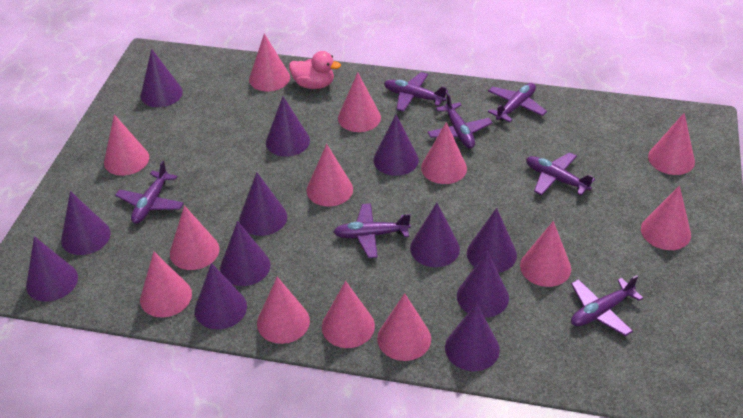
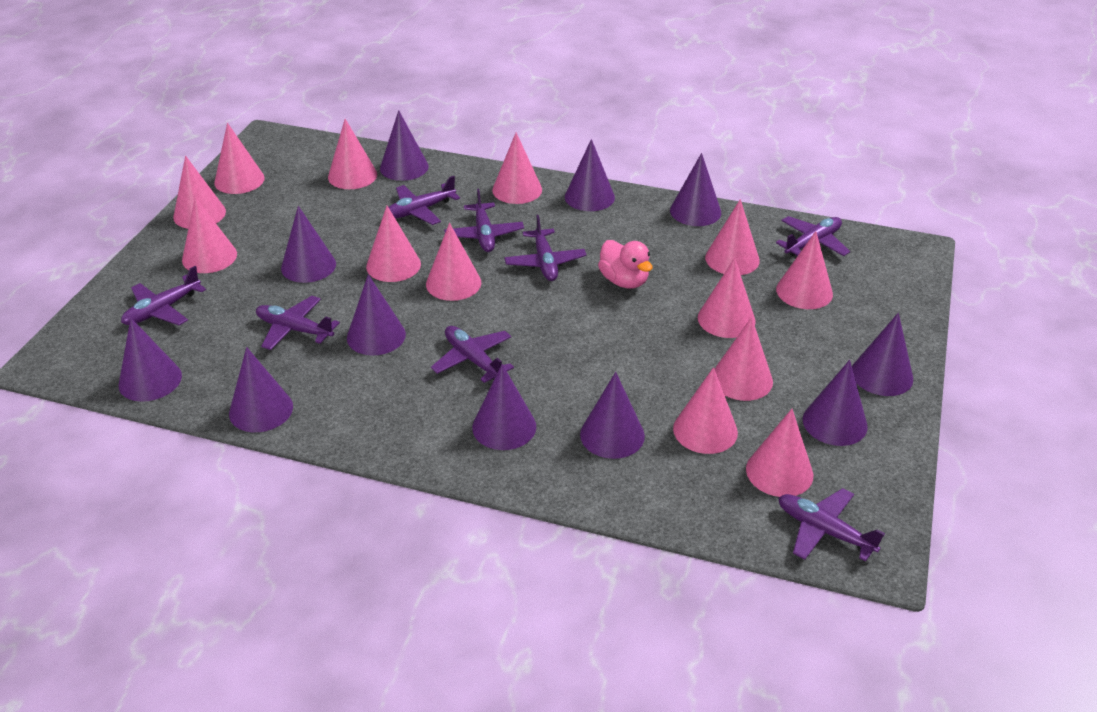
purple cone: [26,236,78,302] [61,191,111,255] [141,49,183,107] [195,263,247,329] [220,221,270,286] [239,172,287,236] [266,96,310,157] [373,115,419,176] [410,203,460,267] [445,303,500,371] [457,251,509,318] [467,208,517,273] = 12 -> [119,318,182,402] [229,347,293,432] [281,206,336,283] [347,274,406,355] [380,110,429,181] [472,364,536,450] [565,139,615,211] [580,372,645,459] [670,153,721,226] [803,360,868,446] [852,313,913,396] = 11
purple plane: [115,161,184,224] [334,203,411,258] [384,72,448,112] [427,93,492,148] [488,83,547,122] [526,152,595,195] [571,275,643,336] = 7 -> [121,266,206,325] [256,296,340,350] [389,176,460,225] [431,326,514,383] [444,189,524,252] [504,215,587,281] [776,216,850,256] [778,488,885,562] = 8

